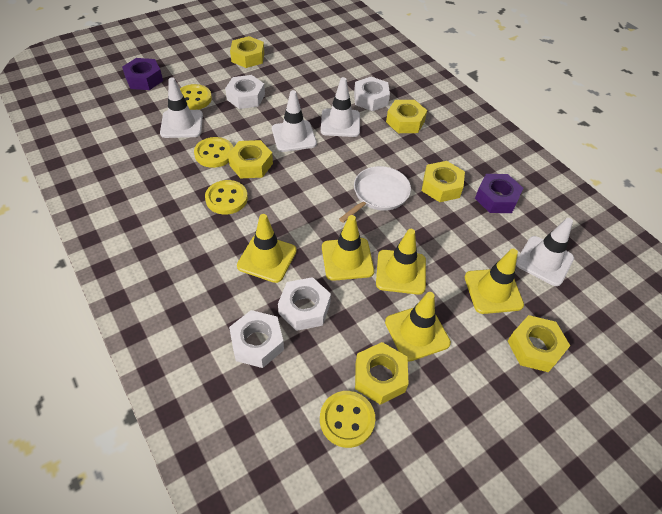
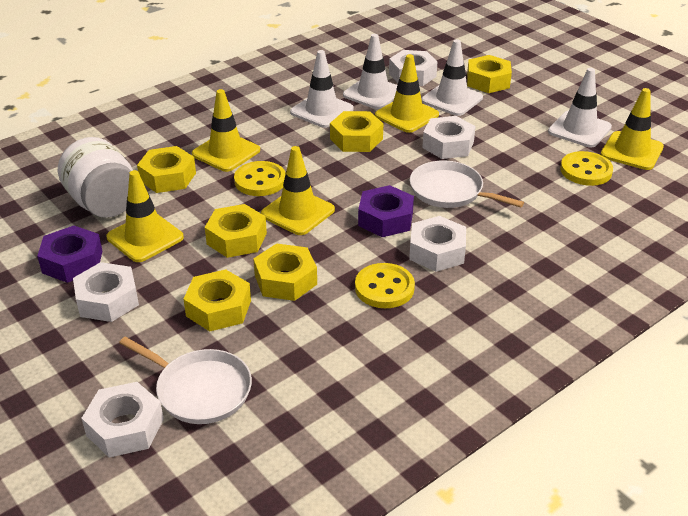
white jar: none = 0 -> [58,137,133,218] = 1
white nut: [225,75,265,109] [229,310,284,368] [278,277,331,331] [354,77,390,111] = 4 -> [73,262,139,322] [81,382,164,457] [389,50,437,86] [409,216,466,272] [422,116,476,159] = 5
white pan: [339,166,411,223] = 1 -> [119,337,252,424] [410,160,524,208] = 2
yellow button: [180,84,212,110] [194,137,233,168] [205,180,248,215] [320,391,375,448] = 4 -> [234,161,286,196] [355,263,415,308] [560,151,613,186] = 3

